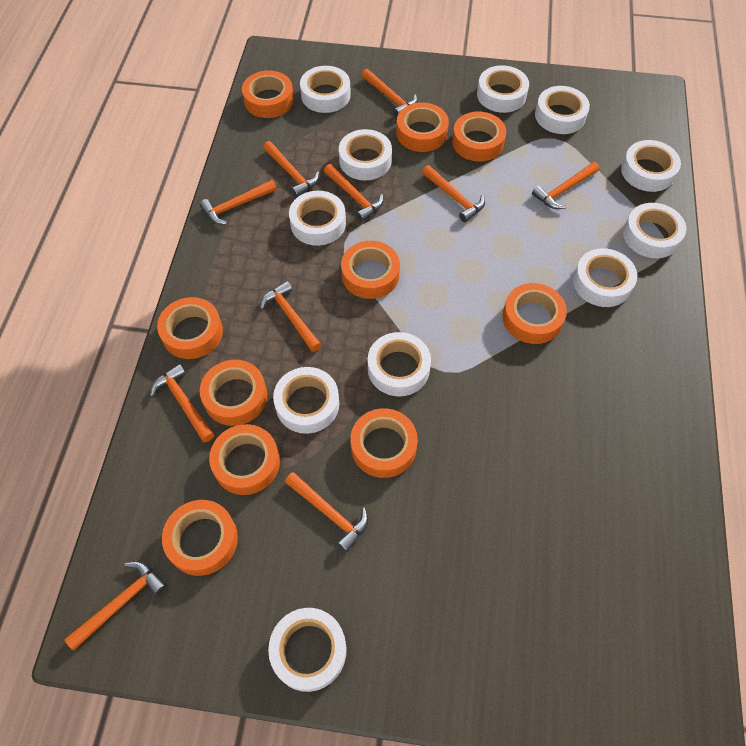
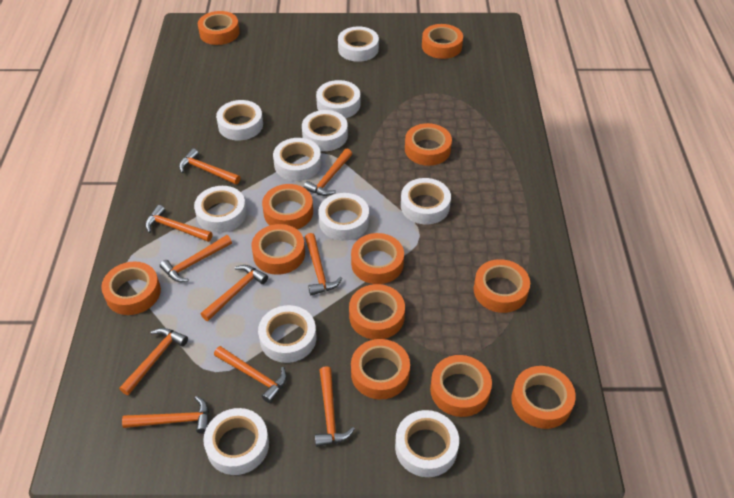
orange tape: [157,297,223,359] [162,500,238,576] [200,360,267,426] [209,424,280,495] [242,71,294,118] [341,241,400,299] [350,408,418,478] [396,102,449,152] [452,112,506,162] [502,283,567,344] = 10 -> [101,261,161,315] [198,11,240,45] [251,224,305,275] [262,184,313,229] [349,284,405,340] [351,233,404,284] [351,339,410,400] [405,123,452,166] [422,24,463,59] [430,355,492,417] [474,259,530,313] [511,366,576,429] = 12

